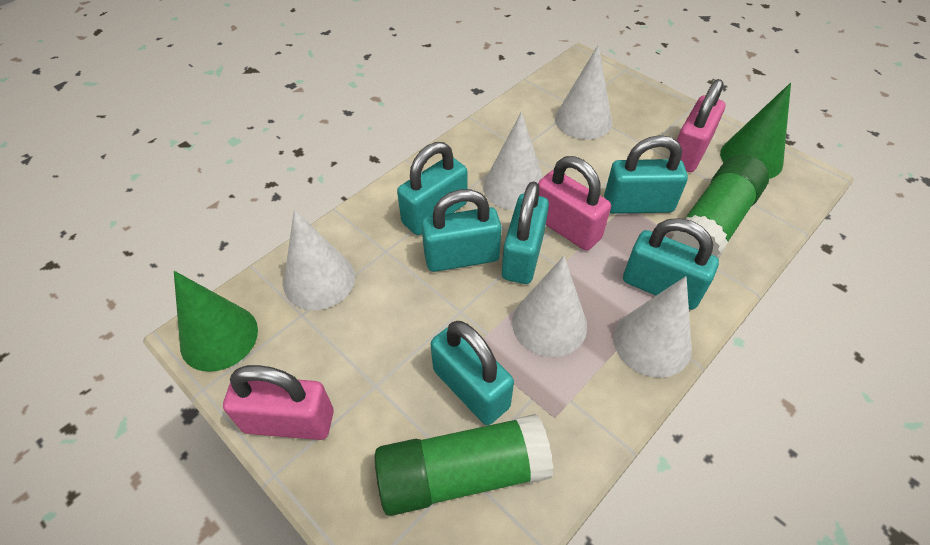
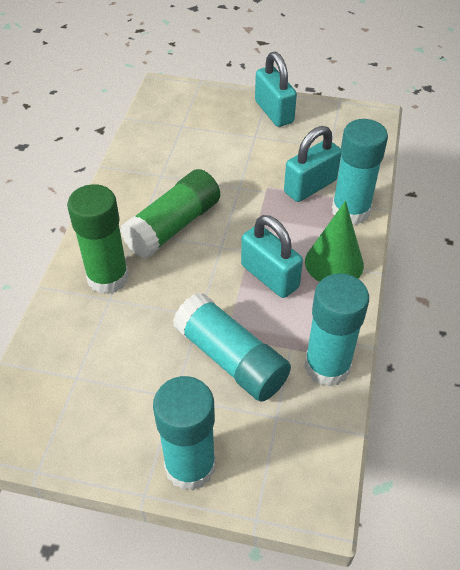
green cone: [174,271,258,372] [720,83,791,179] = 2 -> [305,201,364,282] = 1
pink padlock: [223,365,334,440] [538,156,611,251] [677,79,726,172] = 3 -> none = 0
turquoise glue stick: none = 0 -> [153,376,216,491] [173,293,291,402] [304,273,369,387] [332,119,388,225] = 4
turquoise padlock: [397,142,467,235] [421,189,502,272] [431,321,514,425] [502,181,549,284] [604,135,688,214] [623,218,719,310] = 6 -> [241,215,303,298] [255,52,297,127] [284,126,341,202] = 3
white cone: [284,209,355,310] [483,112,543,210] [512,256,587,357] [555,45,612,139] [614,276,692,378] = 5 -> none = 0

